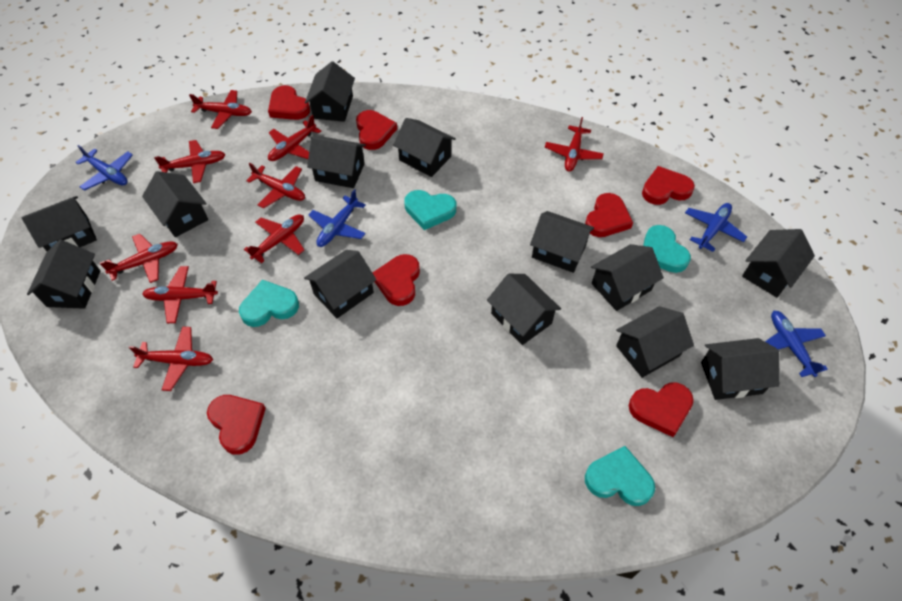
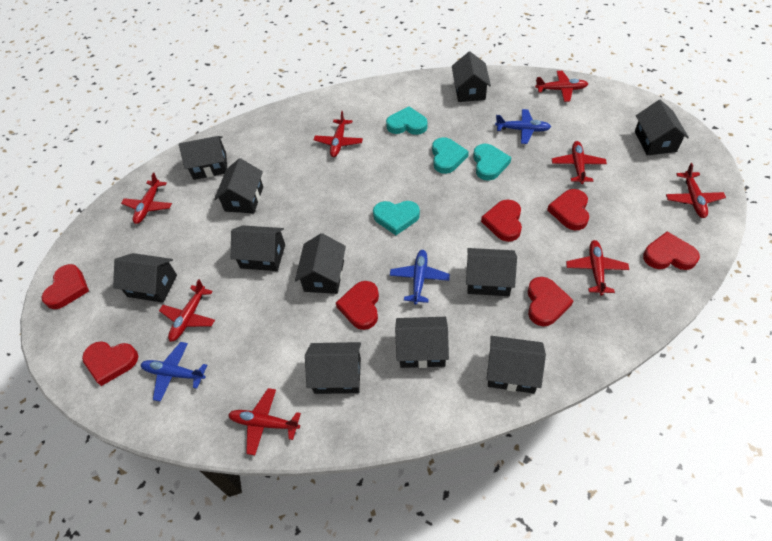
black house: [21,196,97,251] [27,240,100,309] [142,171,208,237] [304,250,376,318] [305,62,355,122] [307,137,366,188] [393,118,456,177] [487,274,561,345] [530,211,594,273] [591,244,664,311] [616,306,694,378] [701,338,780,400] [742,229,815,297] = 13 -> [113,253,177,303] [179,136,227,180] [214,158,263,213] [231,225,285,271] [295,233,346,294] [305,342,361,394] [395,317,449,368] [452,52,491,102] [466,248,517,296] [486,336,546,394] [635,100,689,156] = 11
blue plane: [75,145,133,191] [308,189,366,247] [685,203,747,252] [765,311,828,377] = 4 -> [141,342,207,402] [390,250,450,305] [495,109,551,144] = 3
red plane: [100,234,178,283] [129,326,213,391] [143,266,218,323] [154,140,225,183] [189,90,252,129] [244,214,304,263] [246,163,305,209] [268,115,321,161] [545,117,604,172] = 9 -> [121,172,172,224] [159,279,215,342] [228,388,301,455] [314,111,363,157] [535,71,588,102] [552,141,607,184] [566,240,629,296] [666,163,726,218] = 8

